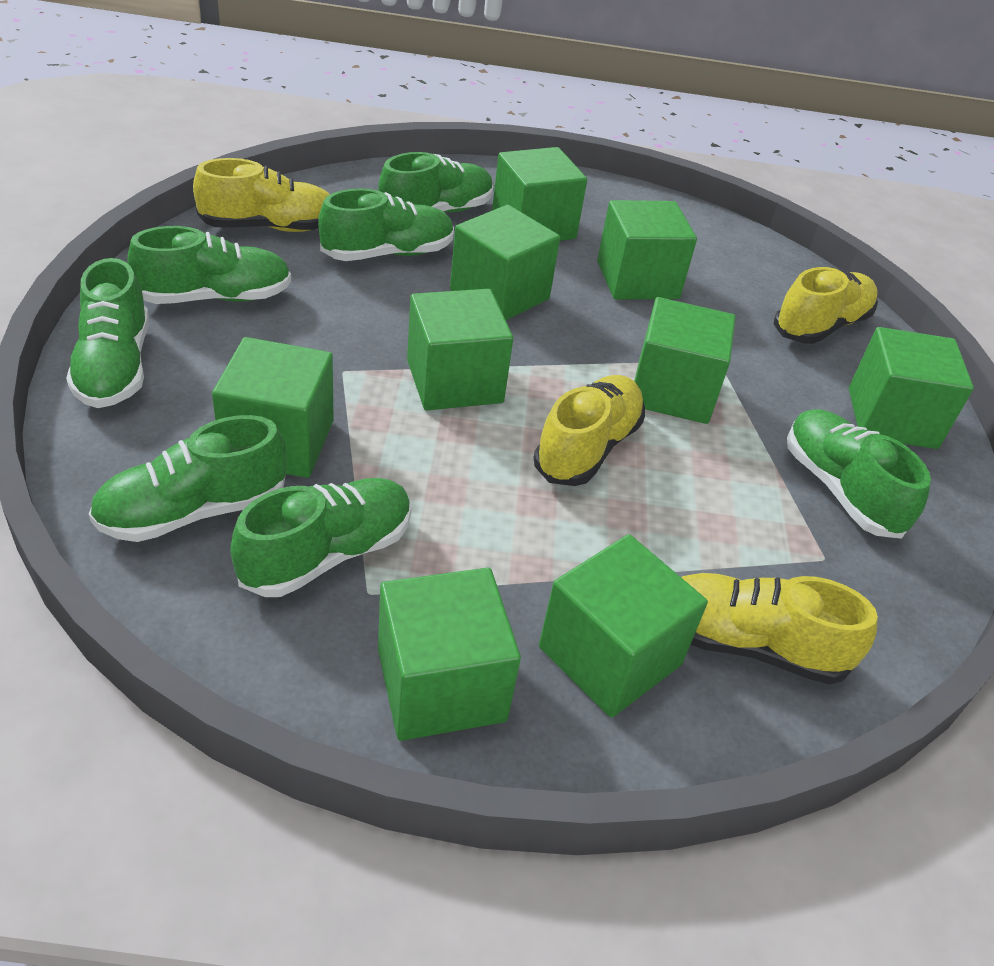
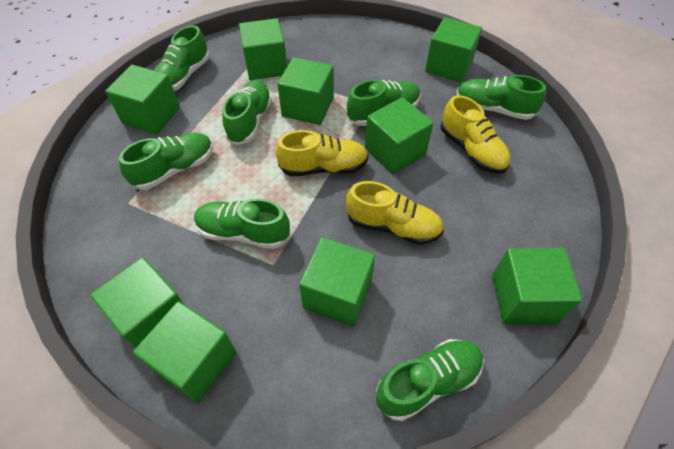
yellow shoe: [193,158,330,232] [533,375,645,486] [681,573,878,684] [774,267,878,344] = 4 -> [276,130,369,177] [346,181,444,245] [441,95,511,174] = 3

